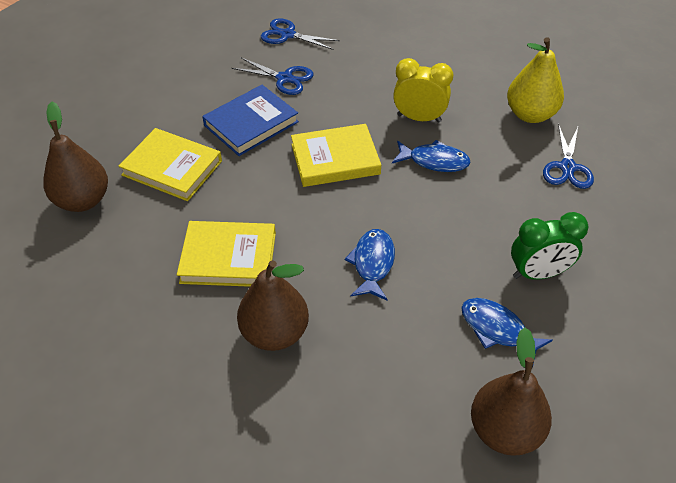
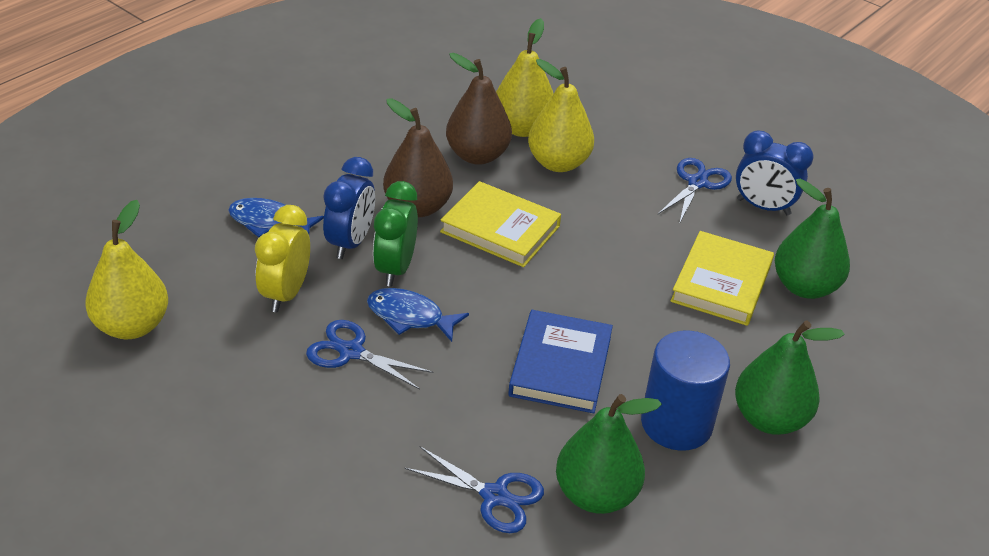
blue clock: none = 0 -> [323,157,375,259] [736,131,814,215] = 2
blue cylinder: none = 0 -> [641,330,730,451] = 1
blue fish: [345,229,395,300] [392,140,471,172] [461,298,553,368] = 3 -> [228,198,324,237] [367,288,469,342] = 2
brown pear: [44,102,108,212] [237,260,309,351] [471,327,552,456] = 3 -> [383,99,453,217] [446,53,512,165] = 2
green pear: none = 0 -> [556,394,662,514] [735,320,845,435] [775,179,850,299] = 3
yellow book: [118,128,222,201] [177,221,276,287] [291,124,381,187] = 3 -> [440,181,561,267] [670,231,774,326] = 2
yellow pear: [507,37,564,123] = 1 -> [85,200,168,339] [496,18,554,137] [528,59,594,172] = 3

